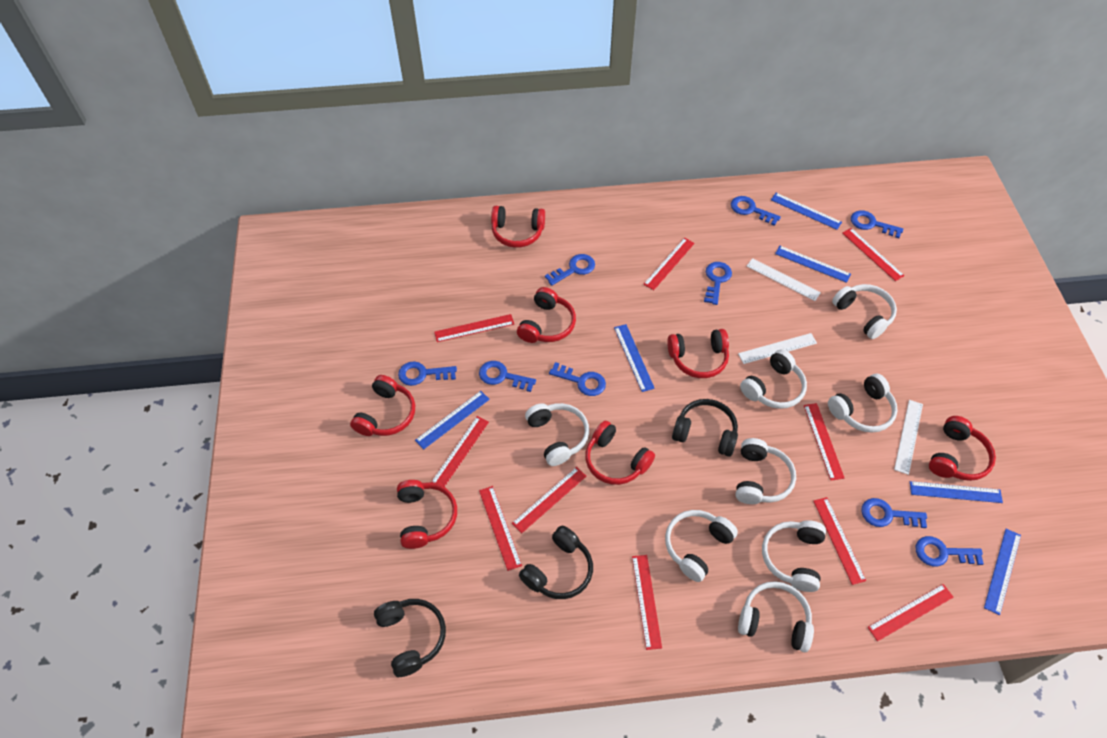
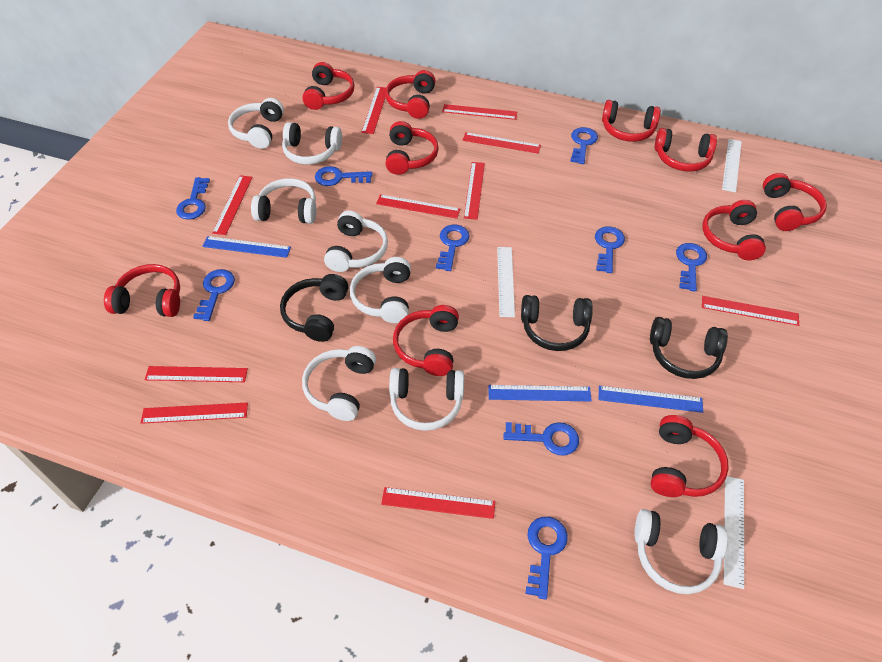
blue ruler: [415,391,490,450] [614,324,655,392] [771,193,842,230] [775,246,851,283] [910,481,1003,503] [984,529,1021,615] = 6 -> [202,236,291,258] [488,385,592,402] [599,386,703,413] = 3
red headphones: [350,375,415,436] [397,480,457,549] [491,206,545,248] [517,287,576,343] [585,421,655,485] [667,329,729,378] [929,416,996,481] = 7 -> [104,264,180,317] [302,62,355,110] [385,70,435,119] [386,121,439,175] [393,305,459,376] [602,100,661,142] [651,415,729,497] [655,128,717,172] [702,200,766,260] [763,173,827,231] = 10

